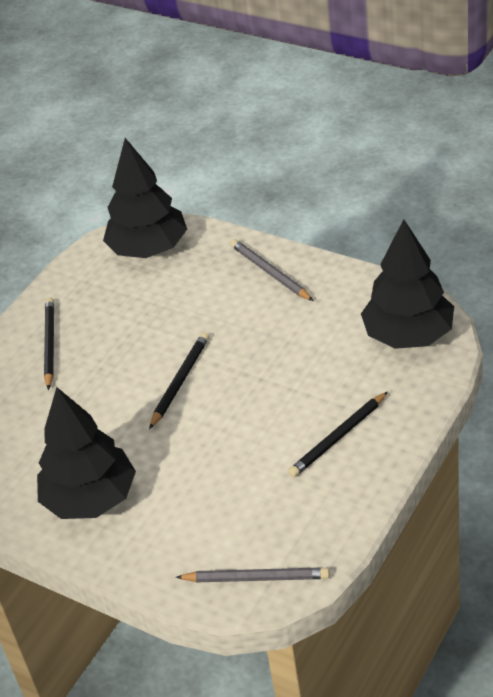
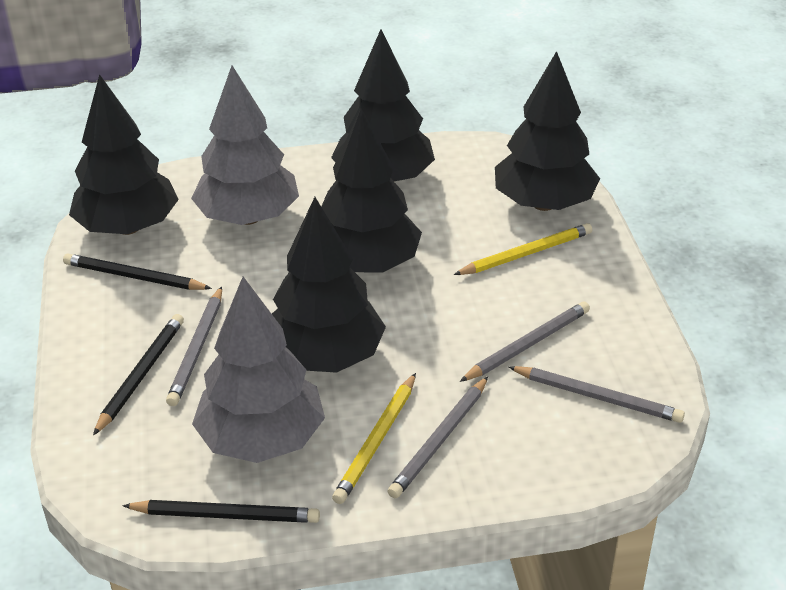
black tree: [37,387,136,519] [103,138,187,258] [361,219,454,349] = 3 -> [69,74,179,235] [272,197,386,373] [321,109,422,273] [331,29,435,181] [495,51,600,211] = 5
grey pencil: [176,568,330,582] [230,239,313,301] = 2 -> [166,286,222,406] [387,376,488,498] [460,301,590,382] [508,366,685,423] = 4
grey tree: none = 0 -> [191,66,299,225] [192,277,325,463] = 2
yellow pencil: none = 0 -> [332,373,416,504] [454,223,592,275] = 2

